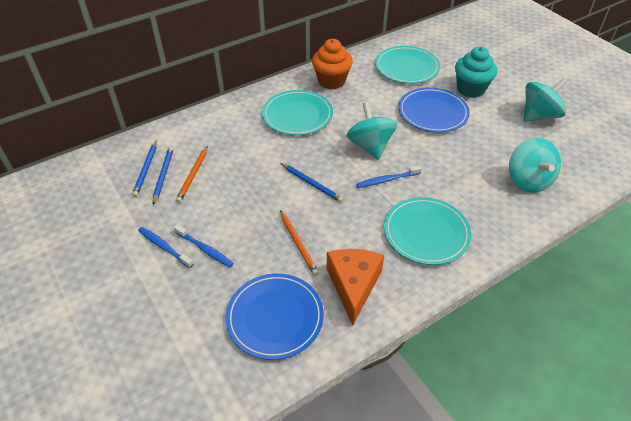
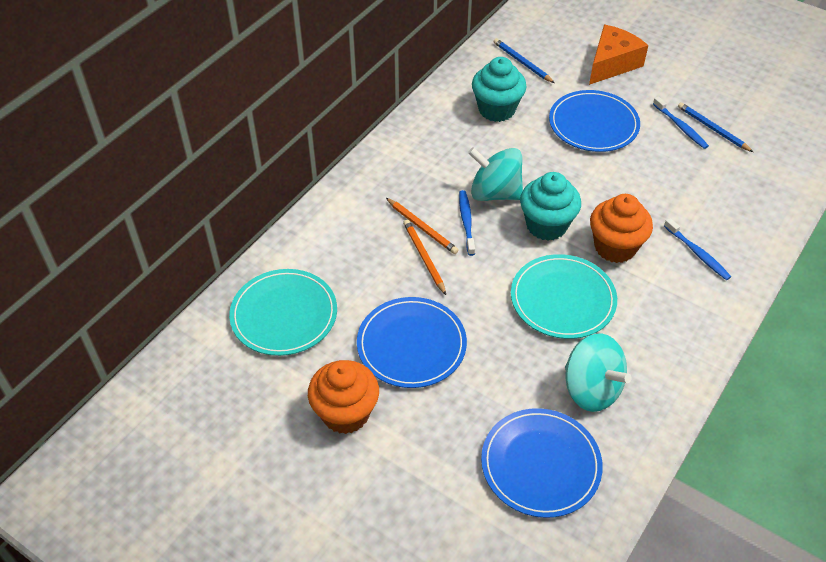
blue pencil: [132,140,157,197] [153,146,174,205] [280,163,344,202] = 3 -> [493,38,554,83] [678,102,753,152] = 2
blue plate: [226,273,324,360] [398,87,470,133] = 2 -> [357,297,467,388] [481,408,603,518] [549,90,640,152] = 3
orange cupcake: [312,39,353,89] = 1 -> [308,360,379,434] [590,194,653,263] = 2
turquoise cupcake: [455,46,497,98] = 1 -> [472,57,527,122] [520,172,581,241] = 2
turquoise plate: [262,90,333,135] [375,46,440,84] [384,197,471,265] = 3 -> [229,269,337,356] [511,254,617,339] = 2
turquoise spinning top: [346,102,397,160] [509,138,561,193] [524,77,568,122] = 3 -> [468,147,523,201] [565,333,631,412] = 2

